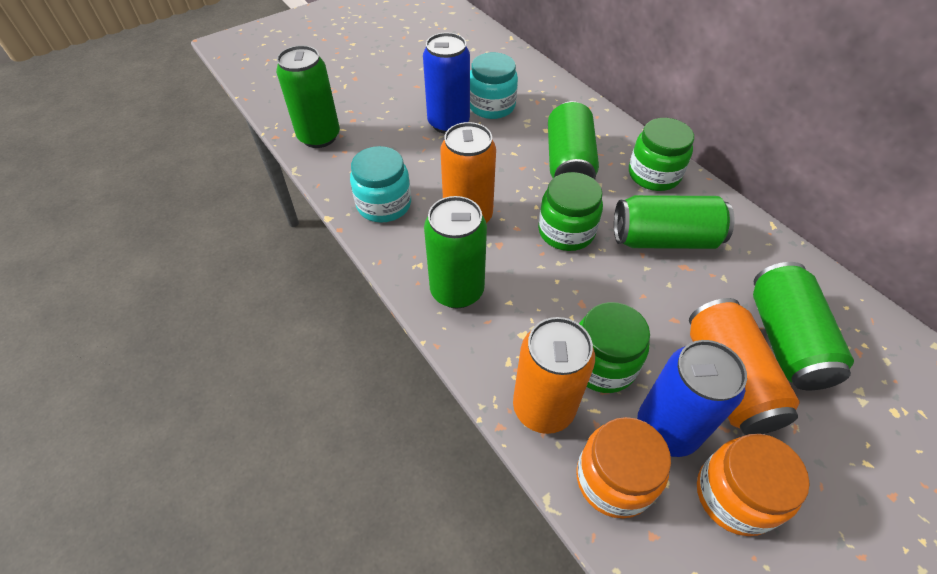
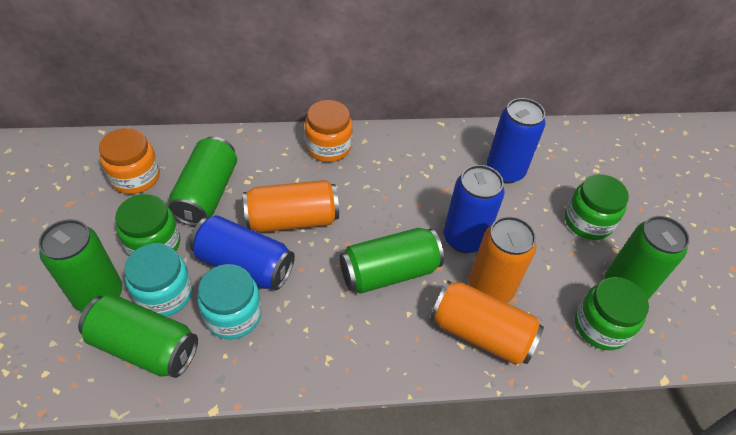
blue can: [423,32,470,134] [637,340,747,457] = 2 -> [190,215,295,290] [443,165,504,253] [486,98,546,184] = 3

